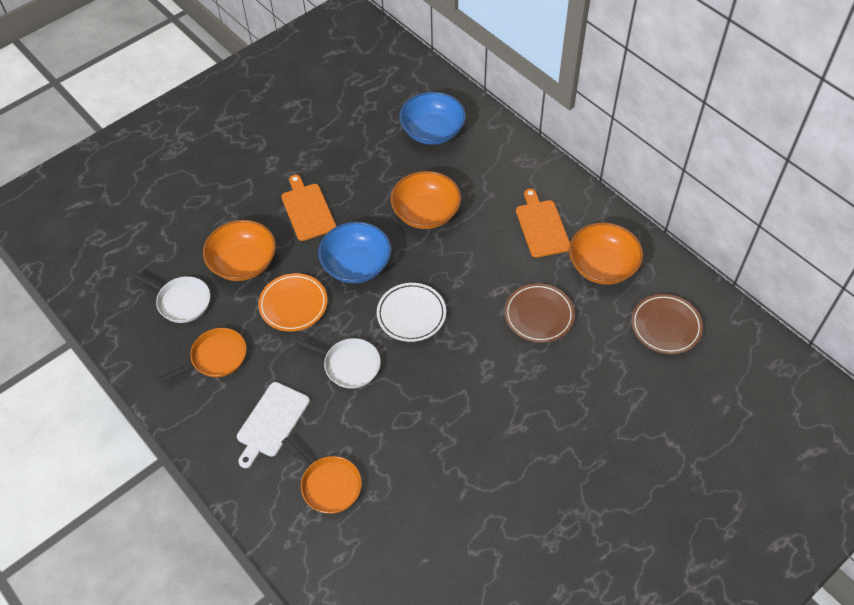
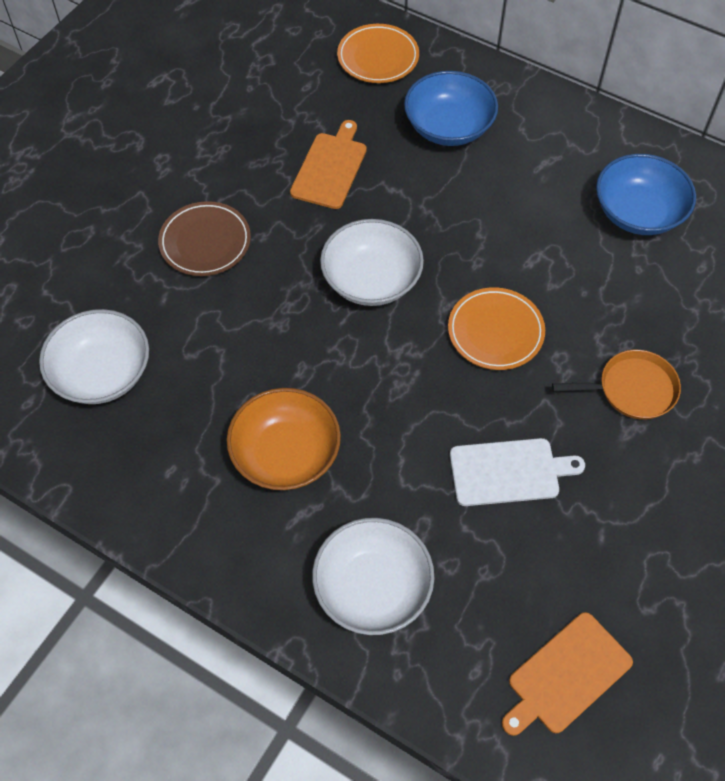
brown plate: [505,283,575,343] [631,294,703,354] = 2 -> [158,201,251,276] = 1
orange bowl: [203,220,276,281] [391,171,461,229] [569,223,643,284] = 3 -> [227,388,341,490] = 1
orange pan: [158,328,246,383] [282,438,362,514] = 2 -> [552,350,681,420] = 1
orange plate: [258,273,327,332] = 1 -> [337,24,419,83] [448,287,545,370] = 2
white bowl: none = 0 -> [39,309,149,404] [312,518,435,635] [320,219,424,306] = 3
white pan: [131,272,210,323] [293,337,381,389] = 2 -> none = 0
white plate: [377,283,446,342] = 1 -> none = 0

